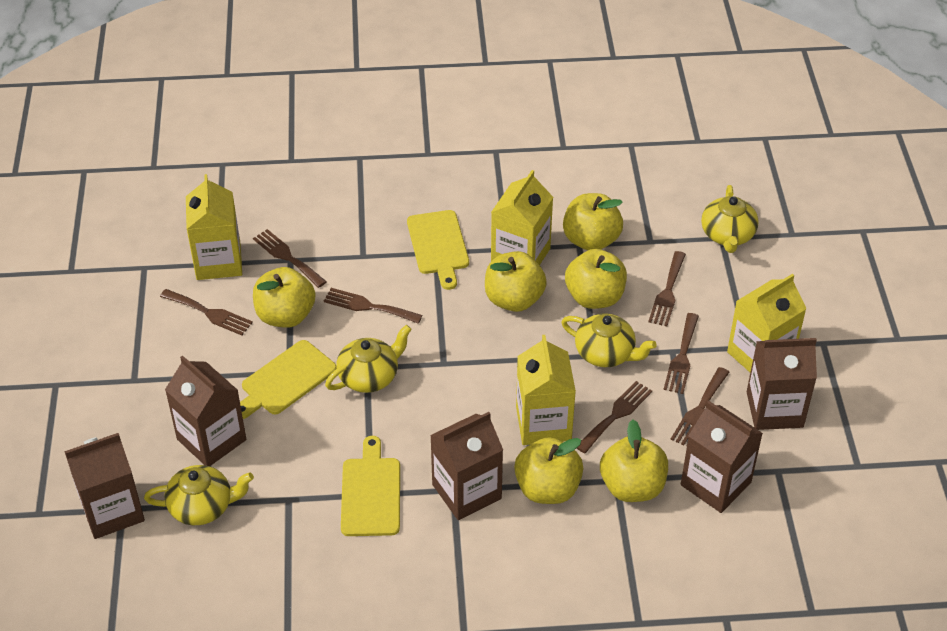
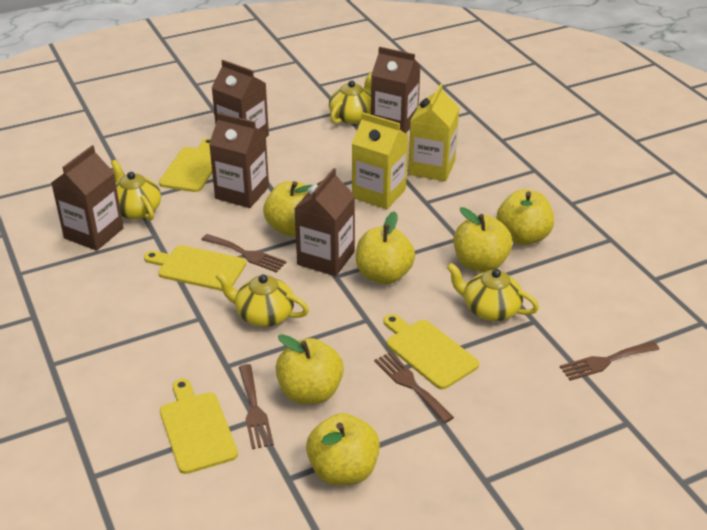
brown fork: [160,289,253,335] [253,229,327,288] [324,288,422,324] [577,381,652,454] [648,251,686,326] [664,313,699,394] [670,367,729,447] = 7 -> [201,234,287,273] [239,364,274,449] [374,352,454,423] [560,341,660,381] = 4
yellow carton: [186,174,242,280] [491,170,553,266] [516,335,576,445] [727,274,807,372] = 4 -> [352,112,408,209] [408,84,459,181] = 2
yellow cutting board: [240,340,337,419] [341,436,400,536] [407,210,469,290] = 3 -> [144,245,246,291] [159,138,212,192] [160,379,238,474] [383,314,479,389] = 4

